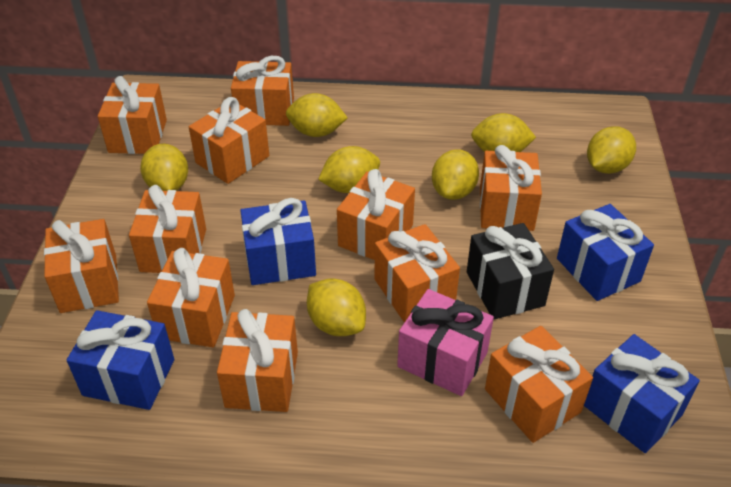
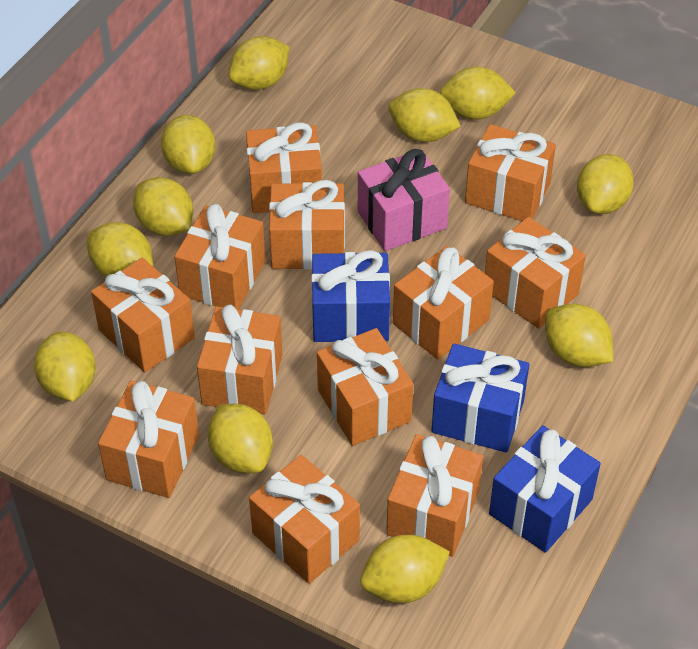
black gift: [467,223,554,320] = 1 -> none = 0
blue gift: [67,310,174,410] [240,198,316,285] [557,204,654,301] [584,334,700,453] = 4 -> [311,250,390,342] [431,344,529,453] [489,425,601,553] = 3
orange gift: [44,219,119,313] [98,76,167,154] [129,185,206,273] [147,248,235,347] [189,97,269,184] [217,309,298,412] [231,56,294,126] [337,169,415,260] [374,224,460,323] [480,145,542,231] [485,326,593,443] = 11 -> [91,258,195,372] [98,381,199,498] [174,204,265,310] [197,305,283,414] [246,122,322,213] [249,455,360,584] [269,180,345,270] [317,328,414,446] [386,434,483,557] [393,246,494,360] [465,124,556,221] [485,217,586,329] = 12
yellow lemon: [140,144,188,191] [286,93,348,137] [307,278,366,336] [318,146,380,193] [432,149,479,200] [471,113,536,152] [587,126,636,174] = 7 -> [34,331,96,401] [87,222,153,277] [133,177,193,236] [161,115,215,174] [207,404,273,473] [229,36,290,90] [360,535,450,603] [389,88,461,142] [440,67,516,120] [545,304,613,367] [577,154,634,214] = 11

